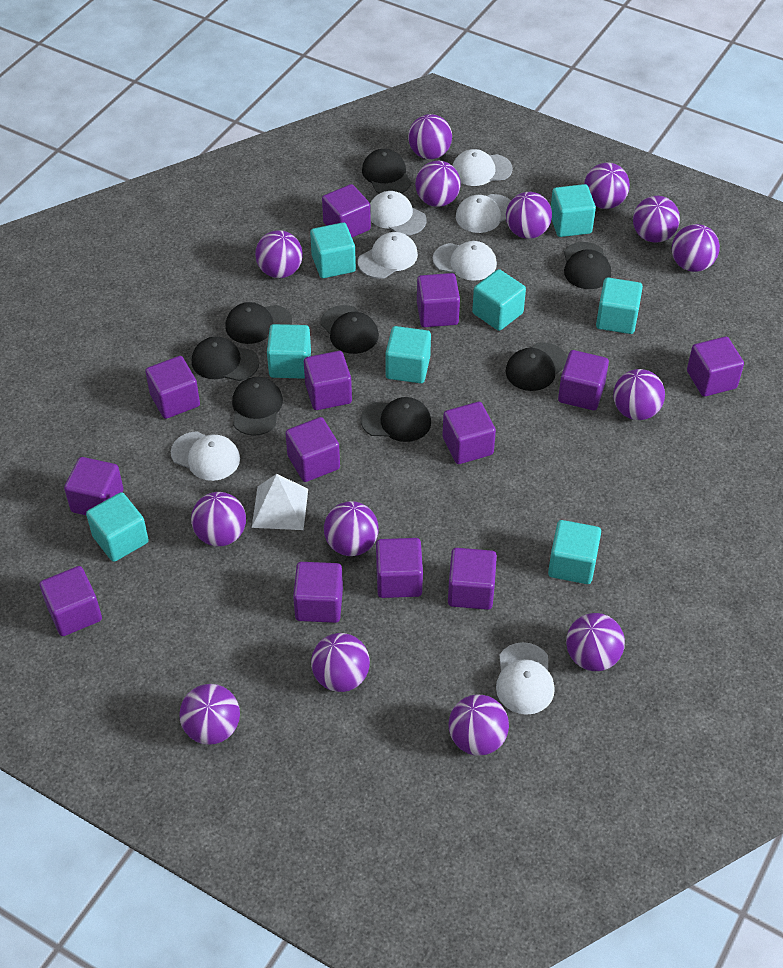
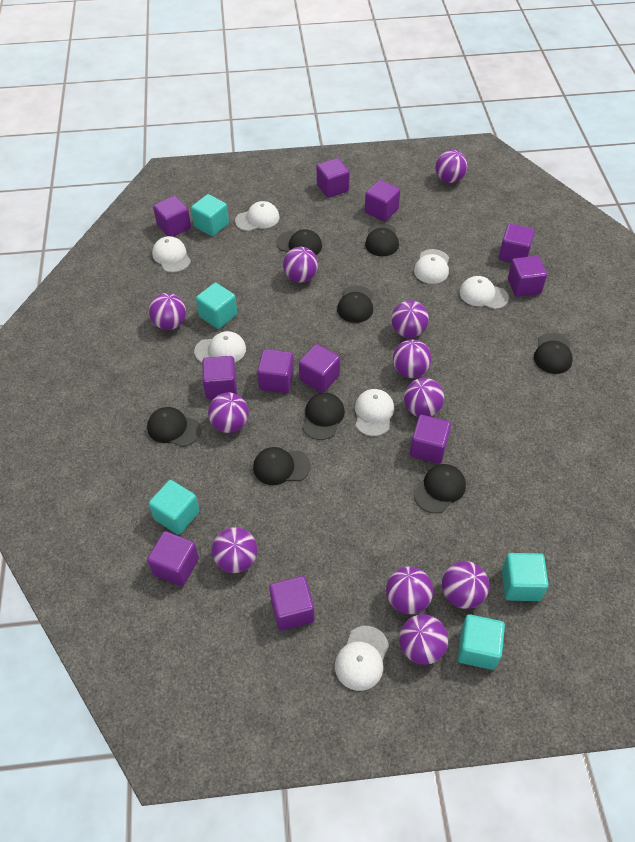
purple ball: [179,684,240,745] [191,492,246,547] [255,230,303,278] [311,633,370,692] [324,501,379,556] [408,114,452,159] [415,161,461,207] [448,695,509,756] [506,192,552,239] [566,613,625,671] [584,163,630,209] [613,369,665,420] [633,196,680,243] [672,224,720,272] = 14 -> [149,293,186,330] [208,393,249,433] [212,527,258,573] [283,247,318,283] [386,566,433,615] [391,300,429,338] [393,339,432,378] [399,614,448,665] [404,378,444,417] [435,150,468,183] [442,561,489,609] = 11
purple cube: [40,566,102,636] [64,457,123,515] [145,356,200,419] [285,417,340,482] [293,562,343,623] [304,351,352,410] [322,184,371,237] [376,538,423,598] [417,273,460,327] [443,402,496,464] [448,548,497,610] [558,350,609,410] [687,337,744,397] = 13 -> [147,531,199,586] [153,196,191,237] [202,356,237,399] [257,349,294,393] [269,576,314,631] [299,344,340,393] [316,158,350,198] [365,180,400,222] [410,415,451,464] [499,224,535,263] [508,256,547,297] = 11
turquoise cube: [86,492,149,562] [267,324,311,379] [310,222,356,278] [385,326,431,384] [472,269,526,331] [548,520,601,584] [551,184,596,237] [596,278,643,334] = 8 -> [149,480,200,535] [191,194,229,236] [196,283,237,329] [457,614,505,670] [502,553,549,601] = 5
white pyramid: [252,474,308,530] = 1 -> none = 0

